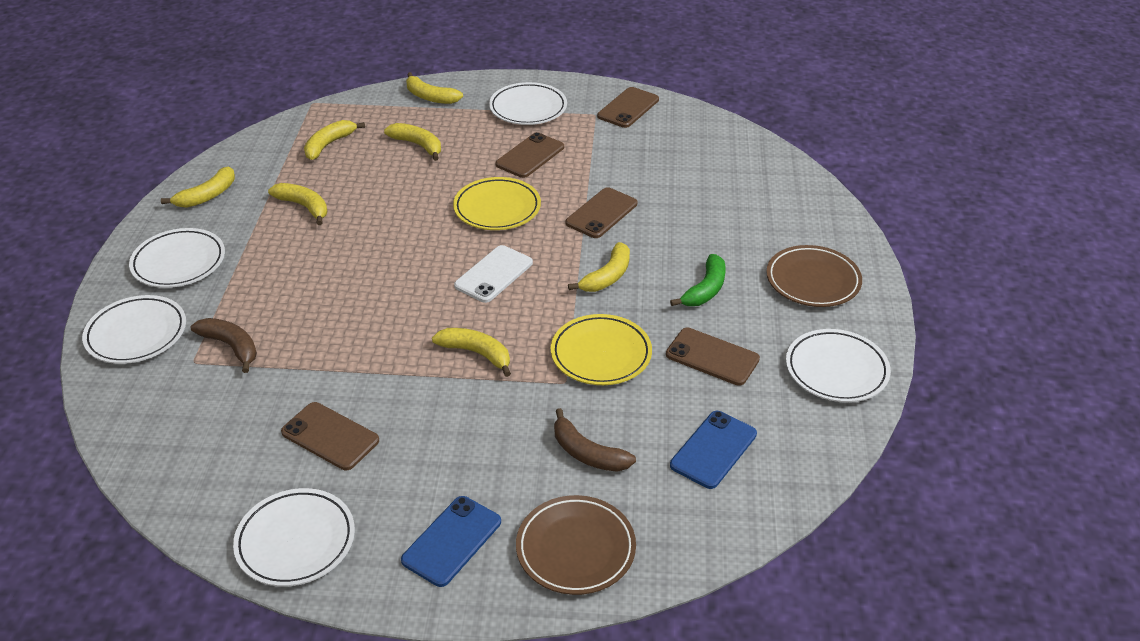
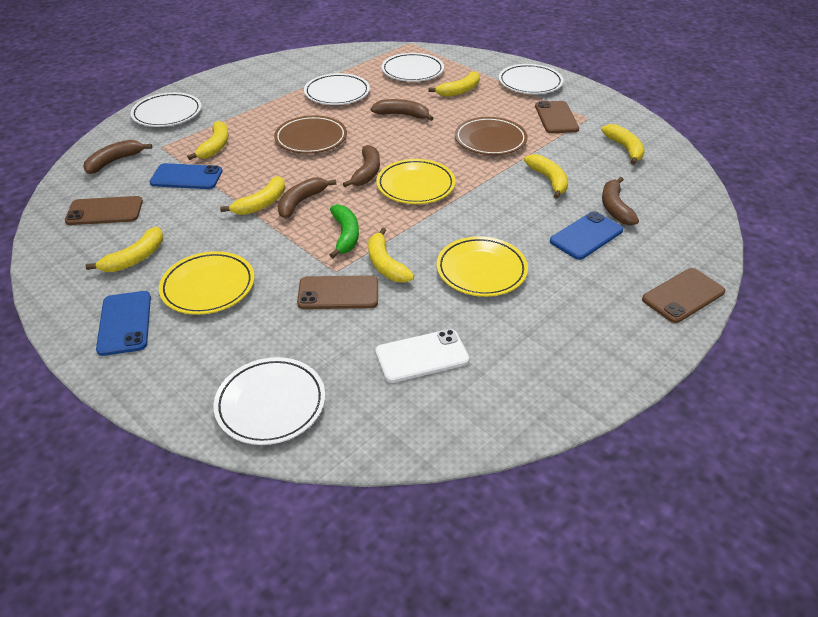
blue phone: [401,496,501,587] [670,411,757,489] = 2 -> [96,291,151,356] [149,163,222,189] [550,211,623,260] = 3
brown banana: [190,318,257,373] [554,408,636,472] = 2 -> [83,140,152,174] [278,177,336,218] [343,145,380,187] [371,99,433,121] [602,177,639,225] = 5
brown phone: [281,402,379,470] [496,132,564,178] [566,187,637,238] [597,87,659,128] [666,328,760,386] = 5 -> [65,196,143,225] [297,275,378,309] [535,101,579,133] [642,268,725,323] = 4
yellow plate: [453,177,541,230] [551,314,652,385] = 2 -> [159,251,254,315] [376,159,456,204] [437,236,528,297] = 3

